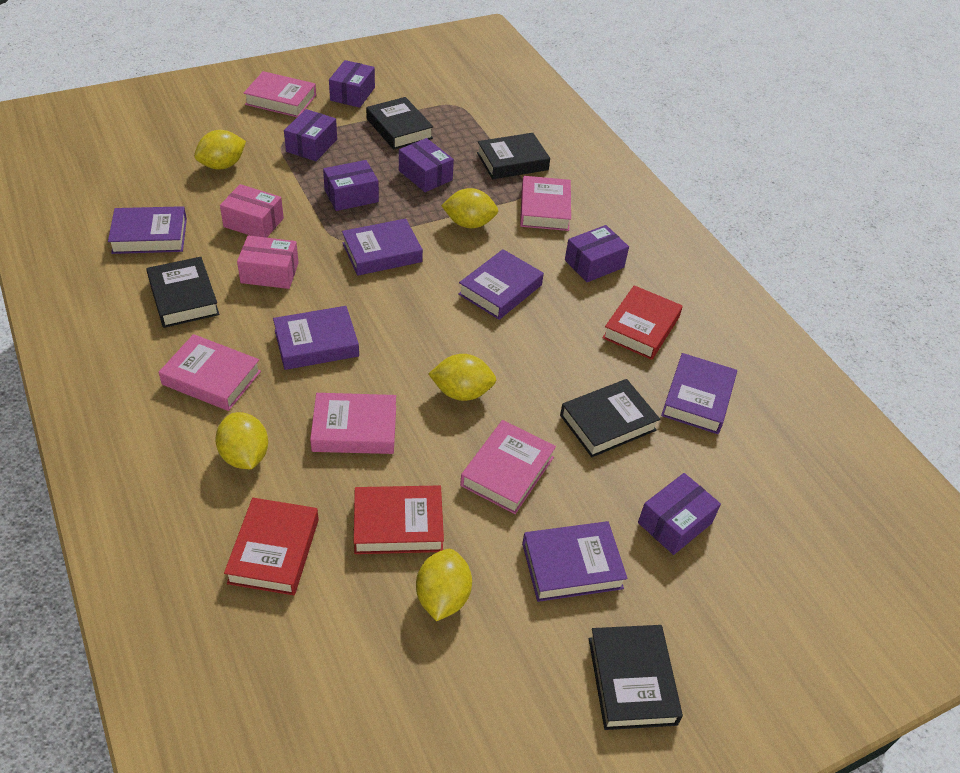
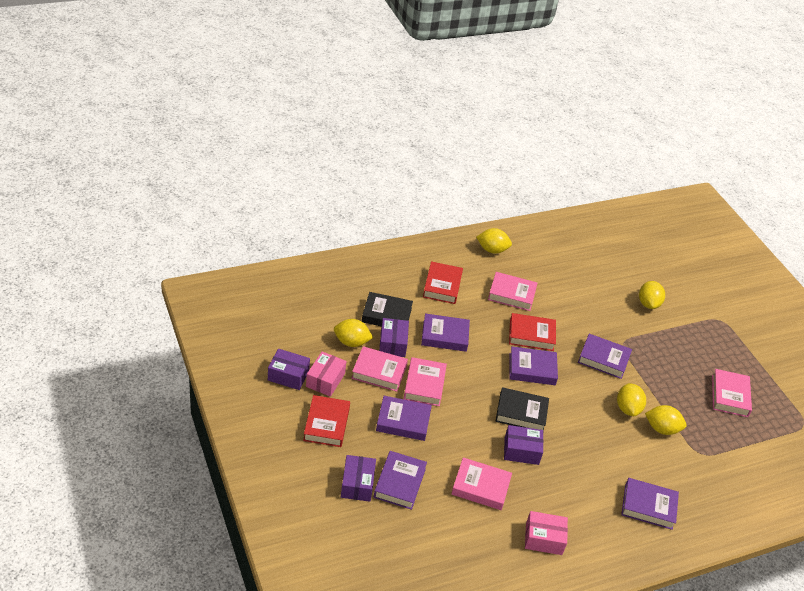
black book: [146,257,220,328] [366,97,433,150] [477,133,550,179] [560,379,660,457] [589,625,683,730] = 5 -> [362,292,413,327] [495,387,549,432] = 2
purple box: [284,109,337,161] [323,160,379,211] [329,60,375,108] [399,138,454,192] [565,225,629,282] [638,473,721,555] = 6 -> [268,349,310,390] [341,455,376,502] [379,318,409,357] [504,425,543,465] = 4

